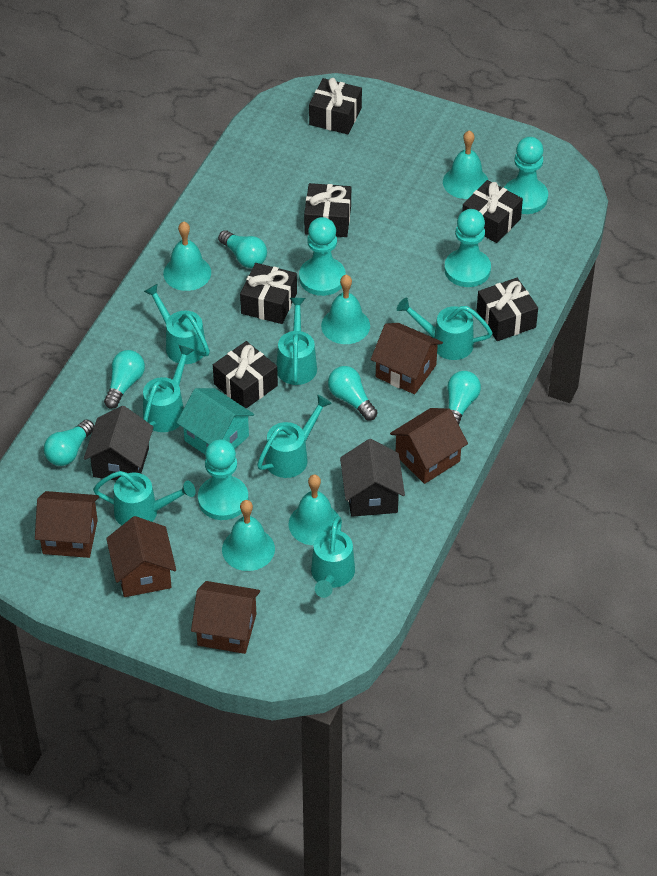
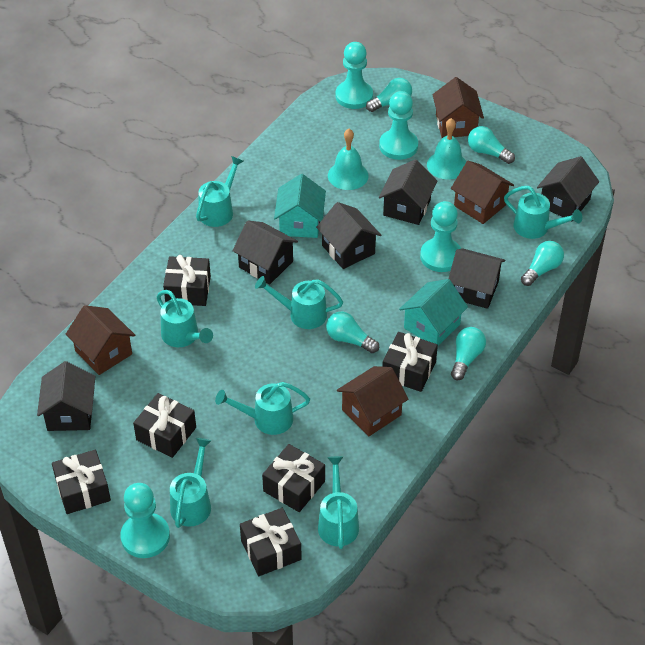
black house: [84,406,154,481] [340,439,405,517] = 2 -> [37,361,95,431] [232,220,298,284] [316,202,381,269] [379,159,437,225] [448,248,505,309] [537,156,599,221] = 6
brown house: [35,491,99,558] [106,516,176,597] [191,581,260,654] [371,323,443,394] [390,408,468,484] = 5 -> [66,305,135,375] [337,366,408,436] [432,77,484,138] [451,161,514,224] = 4
turquoise bell: [163,221,211,291] [222,500,275,571] [289,474,339,545] [321,275,370,344] [443,130,489,199] = 5 -> [328,129,369,190] [427,118,466,180] = 2
turquoise house: [177,388,254,454] = 1 -> [274,174,326,238] [399,279,468,346] = 2

